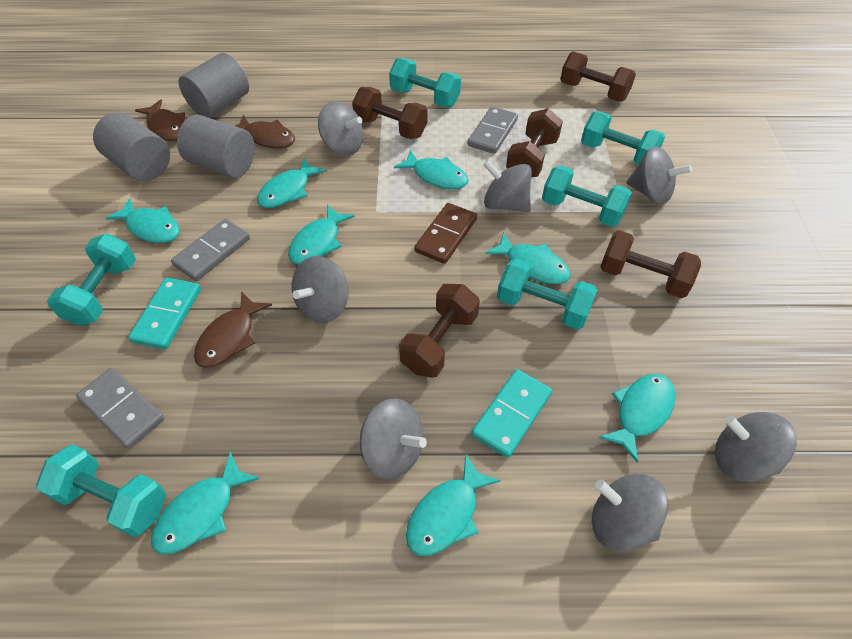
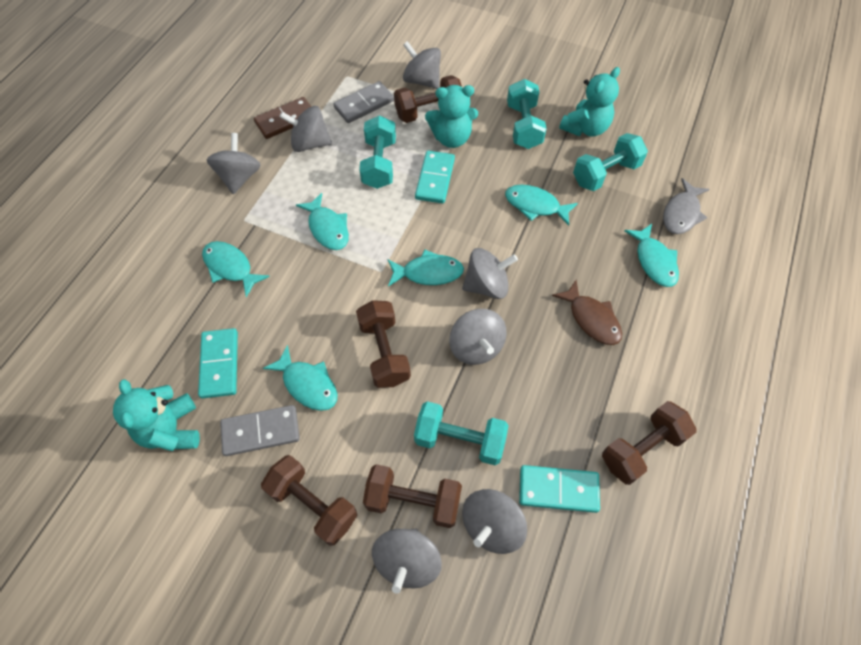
brown fish: [135,99,185,141] [194,291,272,368] [236,115,295,148] = 3 -> [552,280,622,345] = 1
grey cylinder: [93,112,170,181] [177,115,255,178] [179,53,249,118] = 3 -> none = 0
grey domino: [76,368,164,449] [171,219,250,281] [467,107,518,154] = 3 -> [220,405,300,456] [333,81,394,123] = 2
grey fish: none = 0 -> [663,178,710,234] = 1
turquoise domino: [128,278,201,349] [471,369,552,458] = 2 -> [198,328,238,398] [415,151,455,204] [519,465,600,513] = 3
turquoise dumbbell: [36,444,166,537] [47,234,136,326] [389,58,461,107] [497,258,597,330] [542,165,632,227] [581,111,665,165] = 6 -> [359,115,396,189] [414,401,509,465] [507,79,547,149] [573,133,648,191] = 4
turquoise fish: [105,198,180,243] [151,452,260,554] [257,158,326,208] [288,205,355,264] [394,150,469,189] [406,453,501,556] [485,232,571,284] [599,374,676,463] = 8 -> [202,241,270,297] [263,345,338,411] [296,193,349,250] [388,250,464,286] [505,185,578,226] [624,224,679,287] = 6
turquoise teddy bear: none = 0 -> [113,379,200,451] [425,85,478,148] [559,67,620,137] = 3

